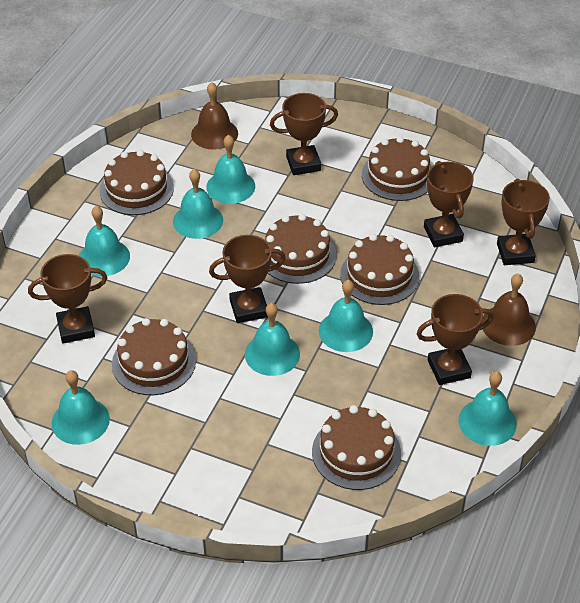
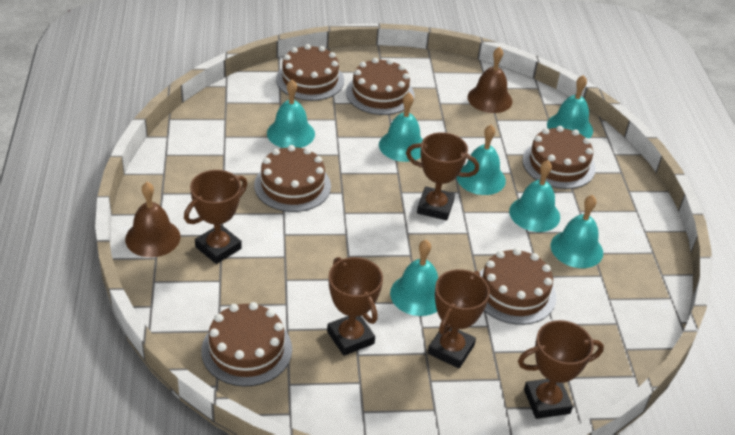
brown trophy: [28,254,107,344] [209,235,286,323] [270,93,338,175] [416,294,494,385] [424,161,474,247] [497,179,550,265] = 6 -> [184,170,247,264] [327,257,383,356] [406,132,479,221] [428,269,490,368] [518,320,604,419] = 5

